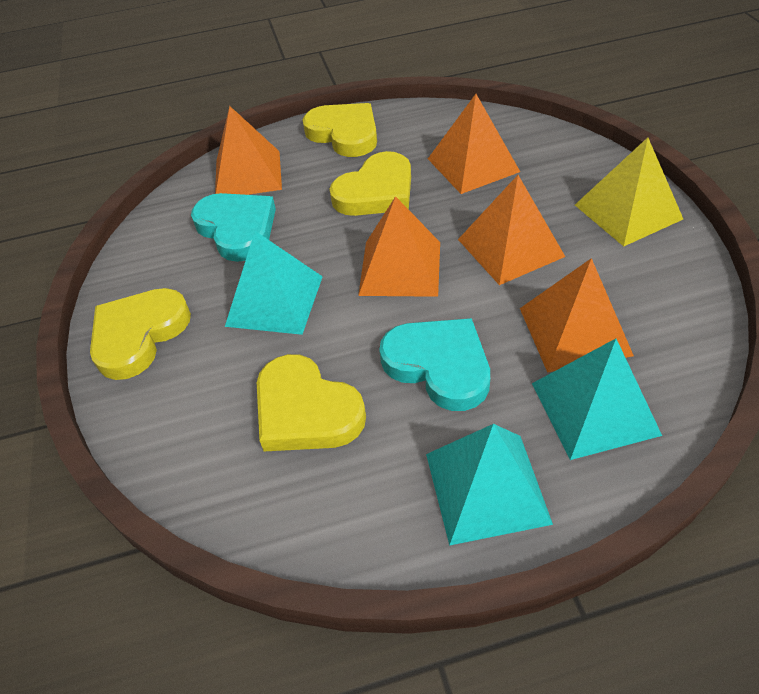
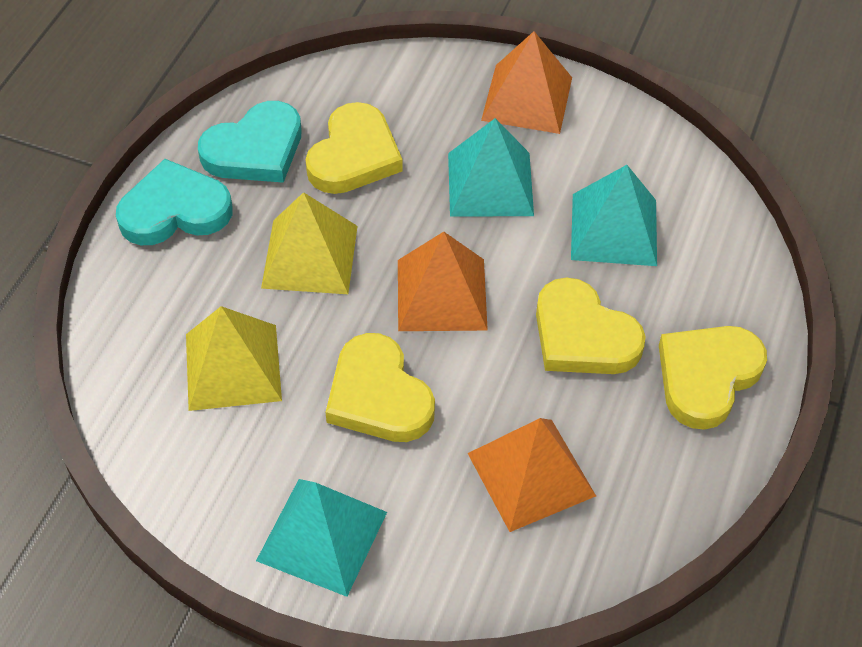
orange pyramid: [215,106,282,195] [358,196,440,297] [428,94,520,194] [458,175,565,285] [520,258,634,373] = 5 -> [398,232,488,331] [468,418,596,532] [481,31,572,134] = 3
yellow pyramid: [575,138,683,246] = 1 -> [186,306,282,411] [261,192,358,294] = 2

